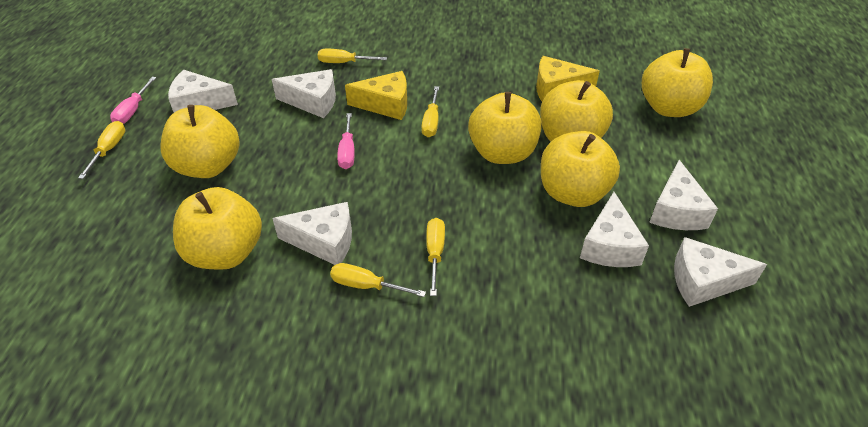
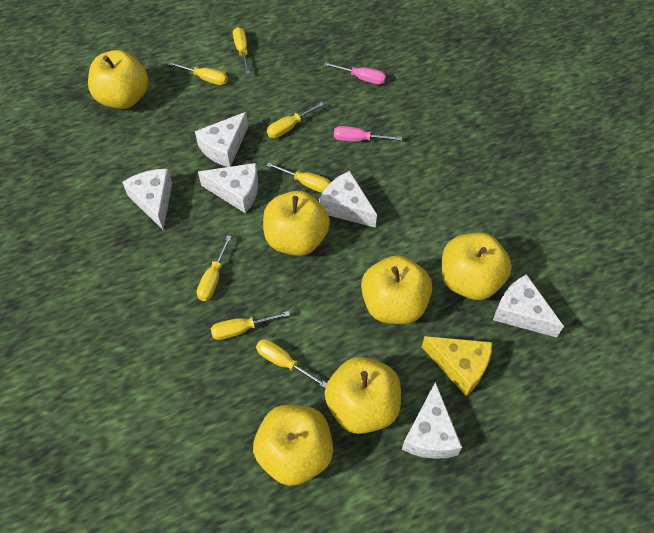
yellow cheese: [345,71,407,120] [536,56,600,101] = 2 -> [422,336,492,396] = 1
yellow screwdriver: [78,121,125,179] [318,49,387,63] [330,263,426,297] [421,86,439,137] [426,218,445,296] = 5 -> [168,62,228,85] [197,235,232,301] [211,311,290,340] [233,27,250,74] [256,339,327,388] [266,162,331,193] [267,102,324,138] = 7

